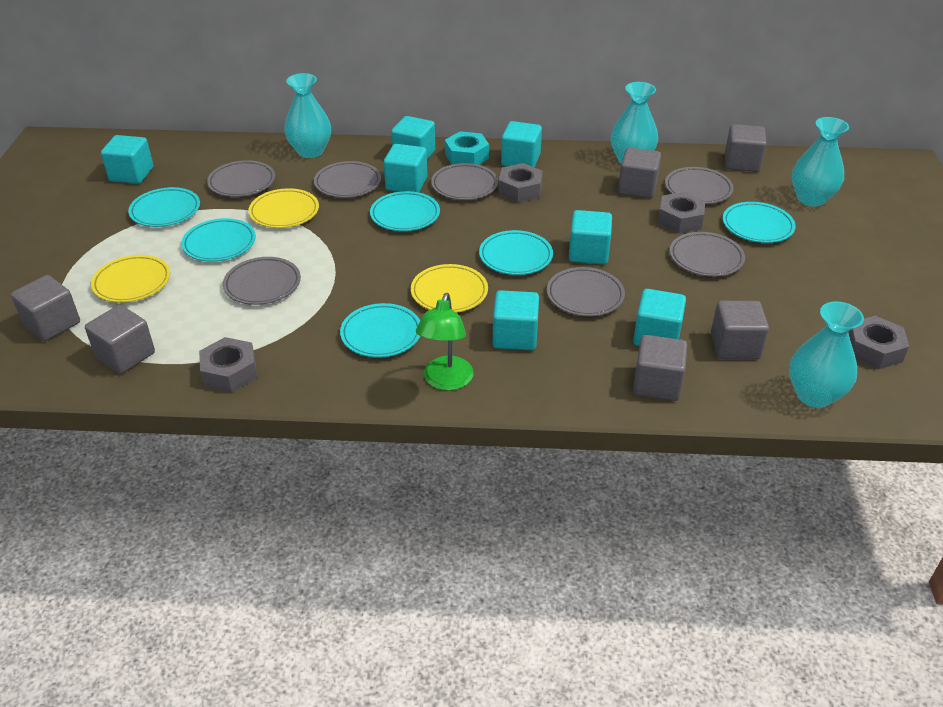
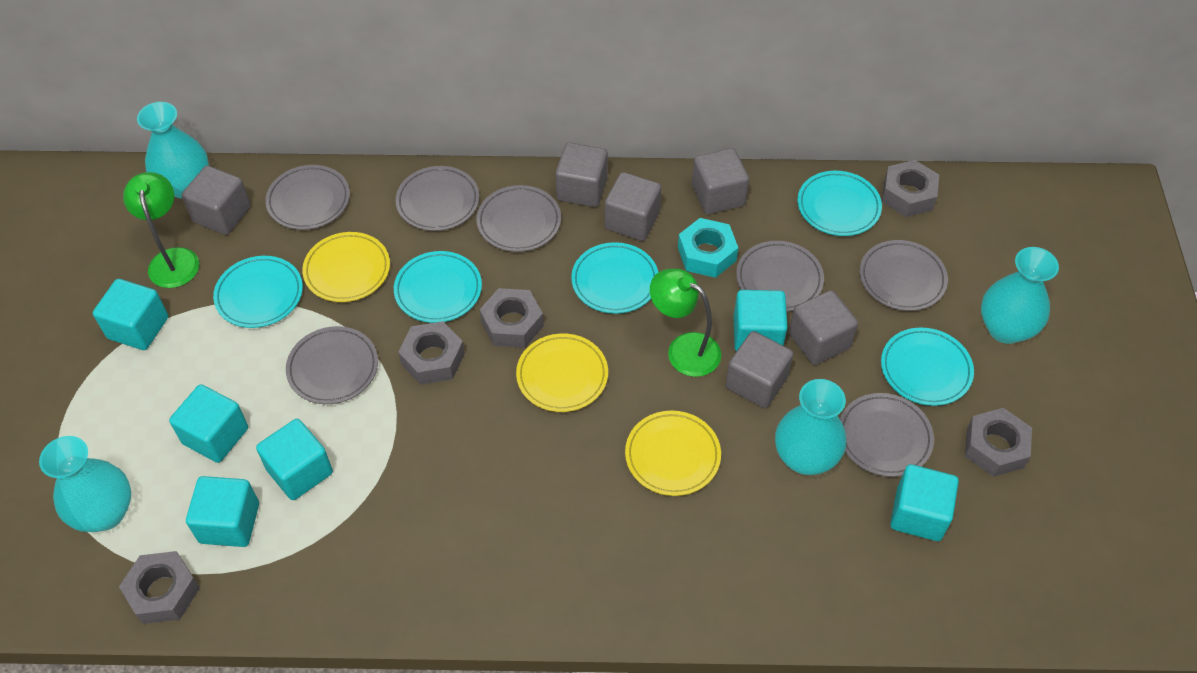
green lamp: [416,293,474,391] = 1 -> [123,172,199,288] [650,269,721,377] = 2
grey nut: [199,337,257,392] [499,163,543,203] [658,192,705,234] [848,316,909,370] = 4 -> [119,551,200,624] [398,321,465,385] [480,288,544,348] [882,160,939,217] [965,408,1032,477] = 5
turquoise cube: [101,135,153,184] [384,144,427,192] [391,116,435,159] [493,290,539,350] [501,121,542,167] [569,210,612,264] [633,289,686,346] = 7 -> [93,279,168,350] [169,384,248,463] [186,476,259,547] [256,419,333,500] [733,290,788,352] [890,464,959,541] = 6
turquoise plate: [128,187,200,227] [181,218,256,262] [340,303,420,358] [370,191,440,231] [479,230,553,275] [723,202,796,243] = 6 -> [213,256,303,328] [394,251,482,323] [571,242,658,314] [797,171,882,236] [881,327,974,406] = 5

